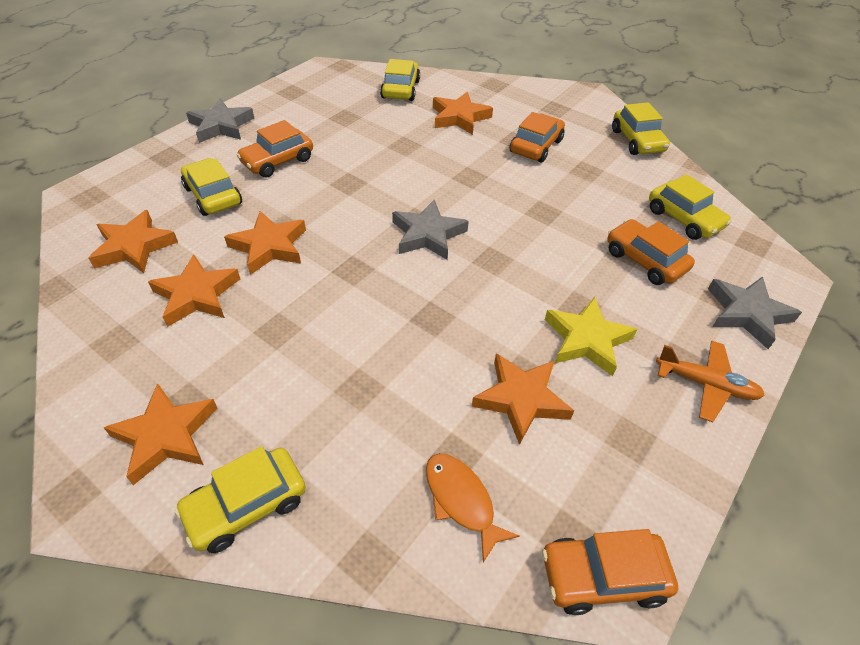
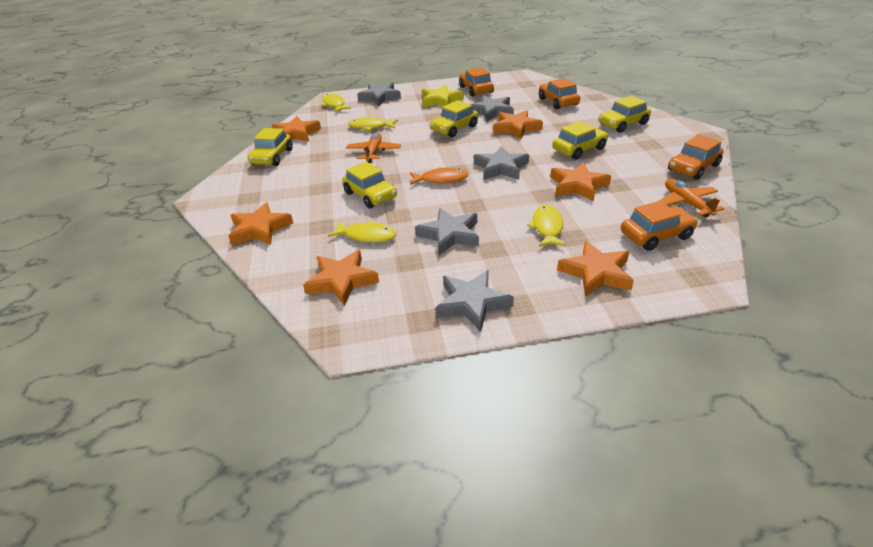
grey star: [186,99,254,143] [392,200,469,260] [708,277,802,349] = 3 -> [357,82,401,106] [415,208,479,255] [435,270,514,332] [471,95,514,121] [474,146,529,180] = 5
orange plane: [656,341,765,422] = 1 -> [346,132,401,163] [659,179,724,217] = 2
yellow fish: none = 0 -> [322,93,351,112] [328,221,396,243] [348,117,398,131] [527,205,566,247] = 4

